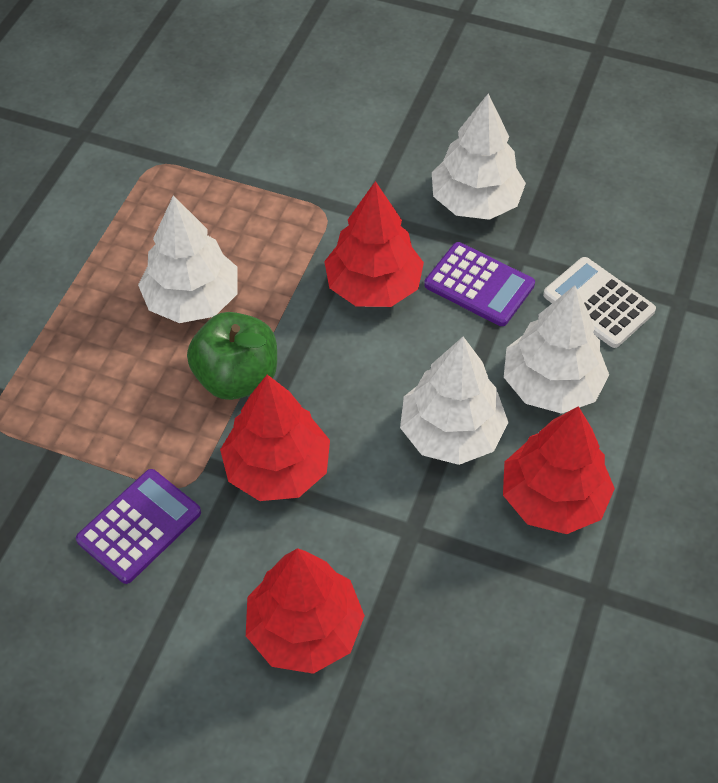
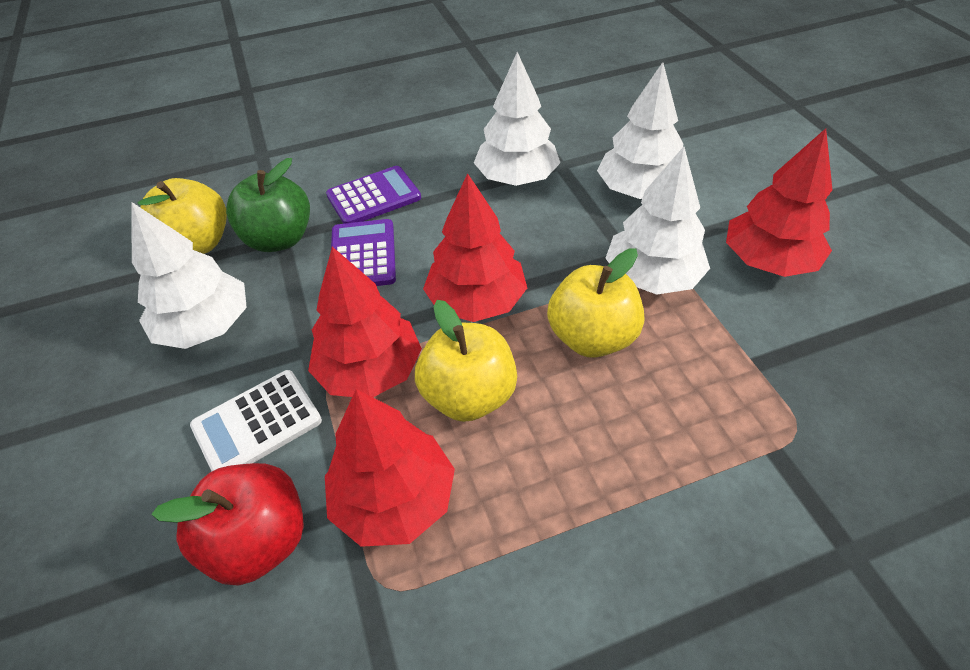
red apple: none = 0 -> [152,463,304,586] = 1
yellow apple: none = 0 -> [137,178,227,254] [415,300,517,422] [547,248,644,358] = 3

